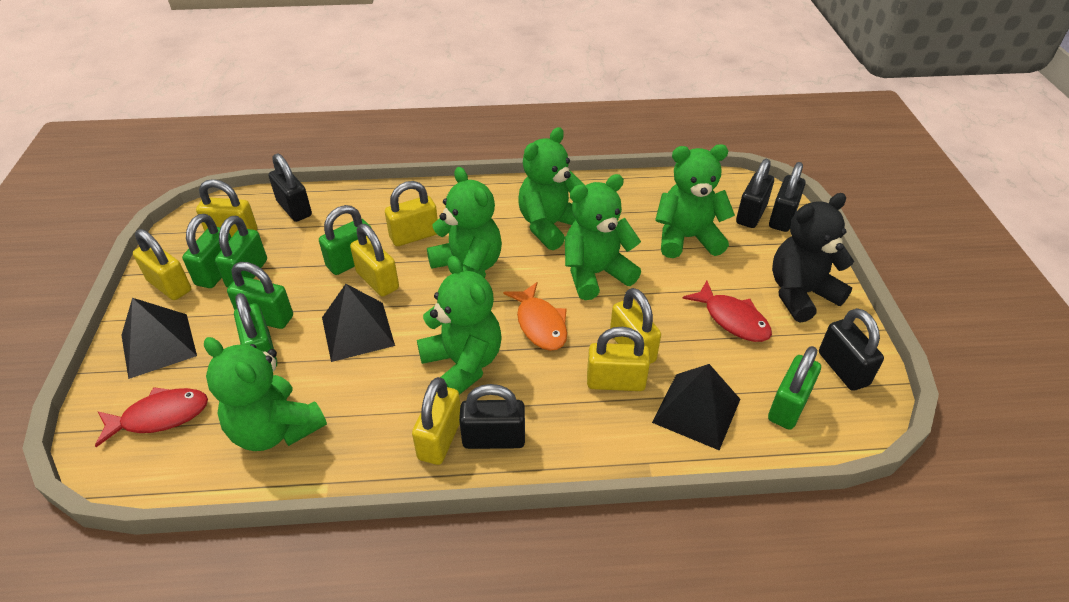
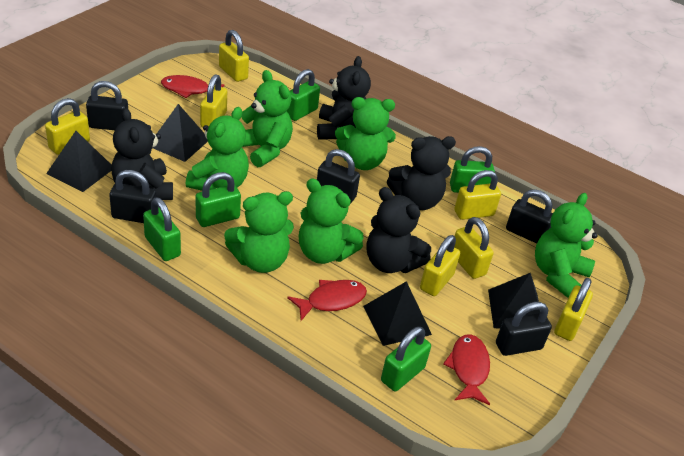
black pyramid: [121,298,197,379] [322,284,395,362] [652,364,740,450] = 3 -> [46,131,112,192] [152,104,208,162] [363,281,432,346] [488,273,541,329] = 4
black teddy bear: [772,193,854,323] = 1 -> [111,108,173,200] [317,56,371,139] [366,187,431,273] [387,136,456,210] = 4
green padlock: [182,214,231,288] [215,216,267,288] [227,262,293,329] [234,293,277,367] [319,205,371,275] [768,346,821,430] = 6 -> [143,197,181,261] [196,172,241,227] [287,69,320,121] [381,327,431,391] [450,146,495,193] = 5
orange fish: [503,282,567,351] = 1 -> none = 0
red fish: [95,387,208,447] [682,281,772,342] = 2 -> [161,75,225,98] [287,280,367,321] [443,334,490,405] = 3

